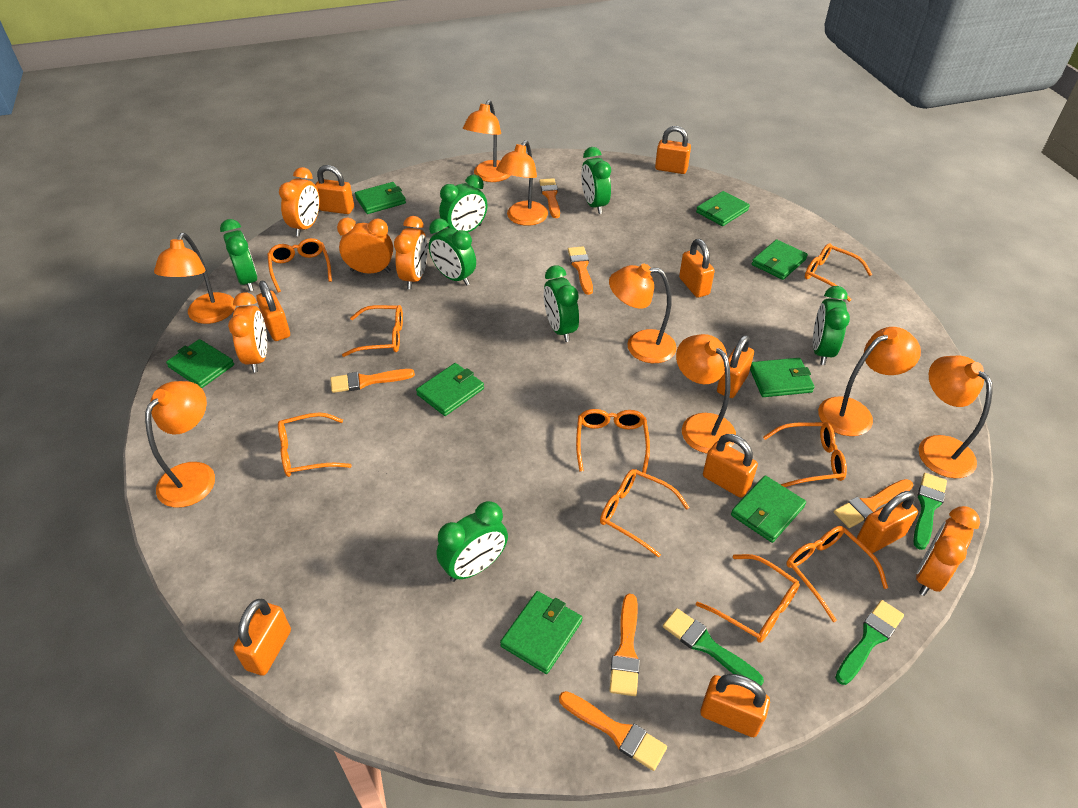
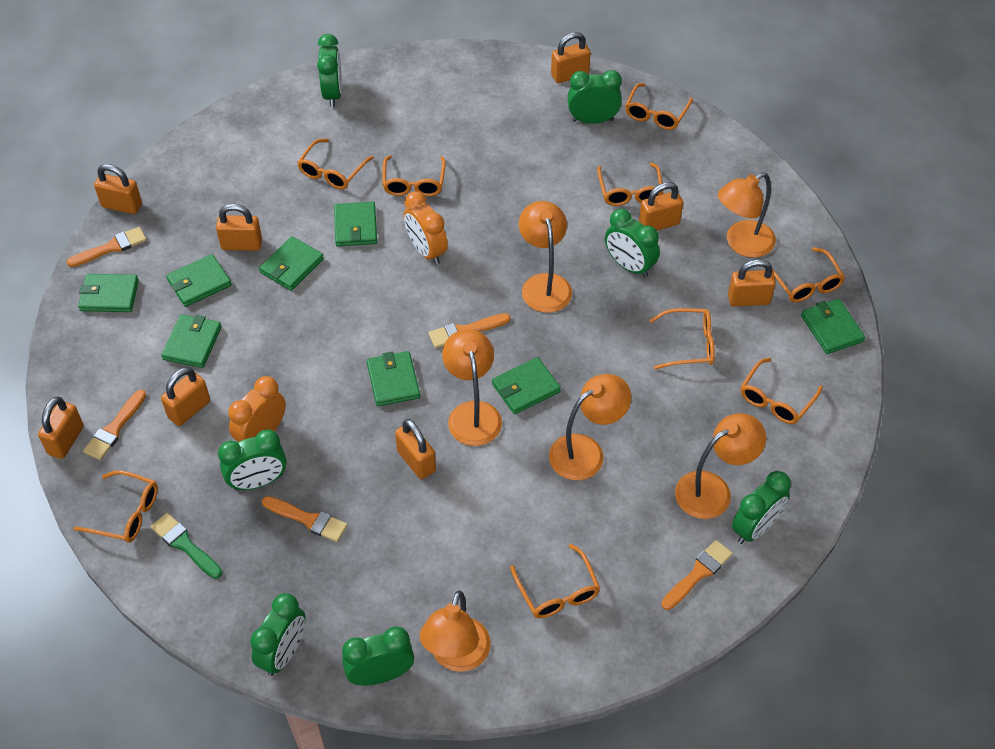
green brush: [663,608,764,686] [835,600,904,685] [913,473,947,550] = 3 -> [151,513,222,579] = 1
orange brush: [330,369,415,393] [539,178,560,218] [559,691,667,771] [568,246,593,295] [609,594,640,696] [834,479,913,528] = 6 -> [66,227,147,267] [83,389,146,460] [262,496,348,542] [428,313,510,348] [661,540,733,610] = 5
orange clock: [228,292,267,372] [279,167,320,236] [337,218,393,273] [394,216,427,289] [916,506,980,596] = 5 -> [228,376,286,442] [404,191,448,265] = 2
orange lamp: [145,381,215,508] [154,233,236,324] [463,100,511,182] [496,140,548,226] [609,264,677,363] [676,334,736,453] [818,327,921,436] [919,356,993,478] = 8 -> [420,591,491,672] [442,329,502,446] [519,201,572,313] [549,374,631,480] [675,413,766,519] [718,172,776,258] = 6
orange padlock: [233,599,291,676] [256,281,290,341] [315,165,354,214] [655,126,691,174] [679,239,715,298] [700,674,770,737] [703,434,758,498] [717,335,754,398] [857,491,918,553] = 9 -> [38,397,84,459] [94,164,142,214] [161,367,210,426] [216,204,262,251] [395,419,436,479] [551,32,591,83] [639,182,683,231] [728,259,776,307] = 8

